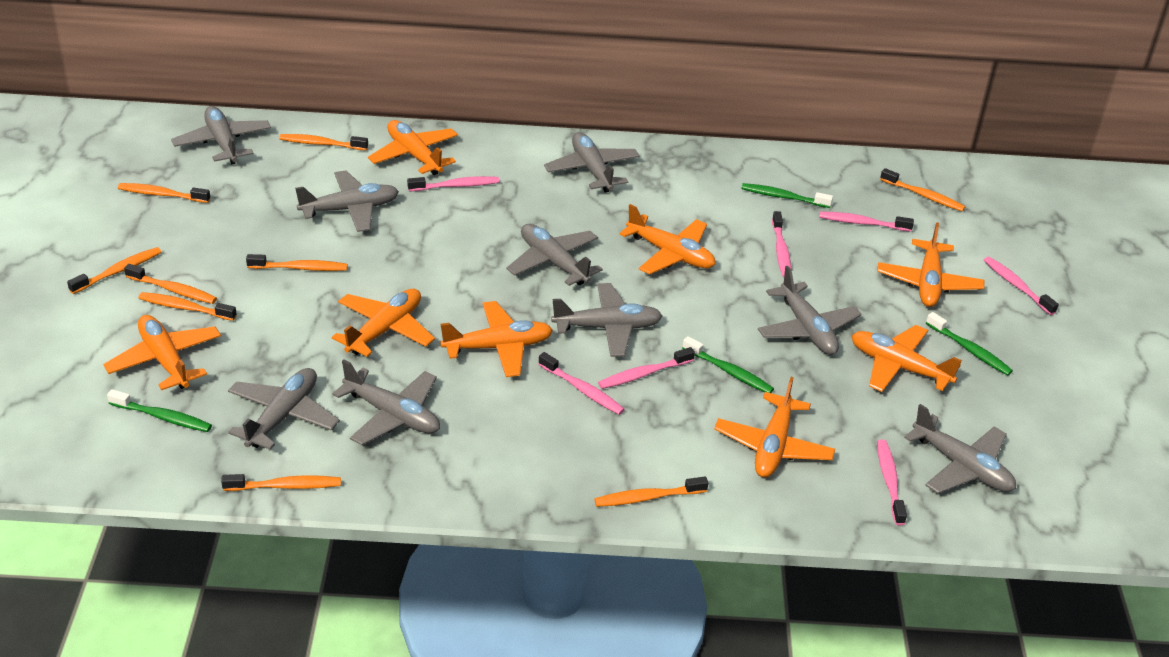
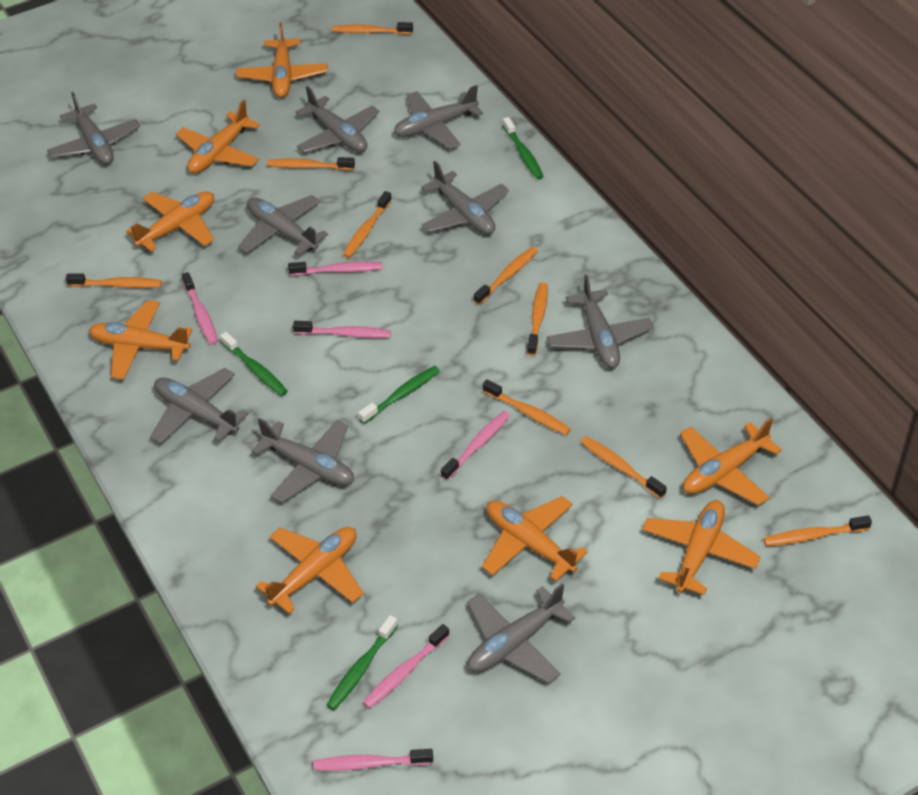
pink toothbrush: [407,176,499,191] [539,352,625,415] [598,347,695,389] [772,211,791,277] [819,211,914,232] [877,439,907,525] [984,257,1059,315] = 7 -> [182,272,218,345] [288,261,383,276] [293,321,391,338] [313,749,433,771] [363,624,450,709] [441,411,510,481] = 6

